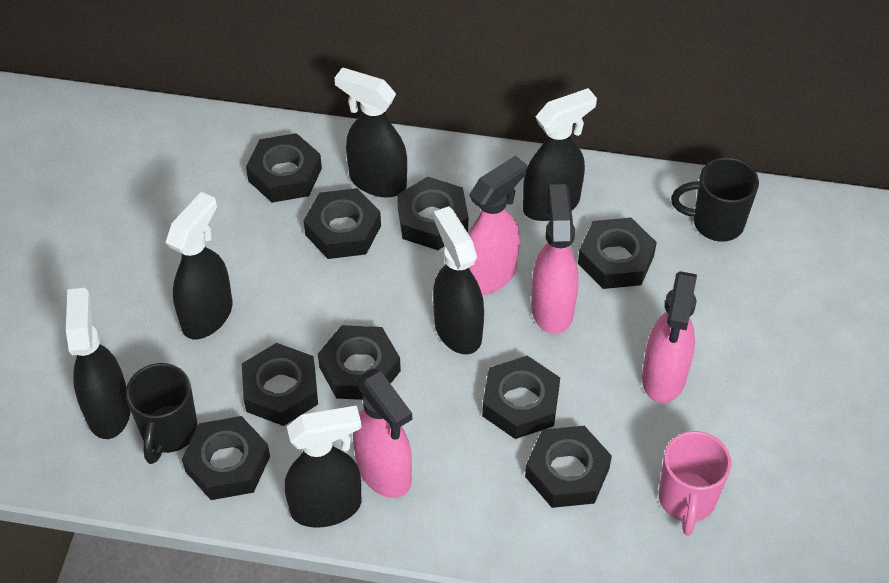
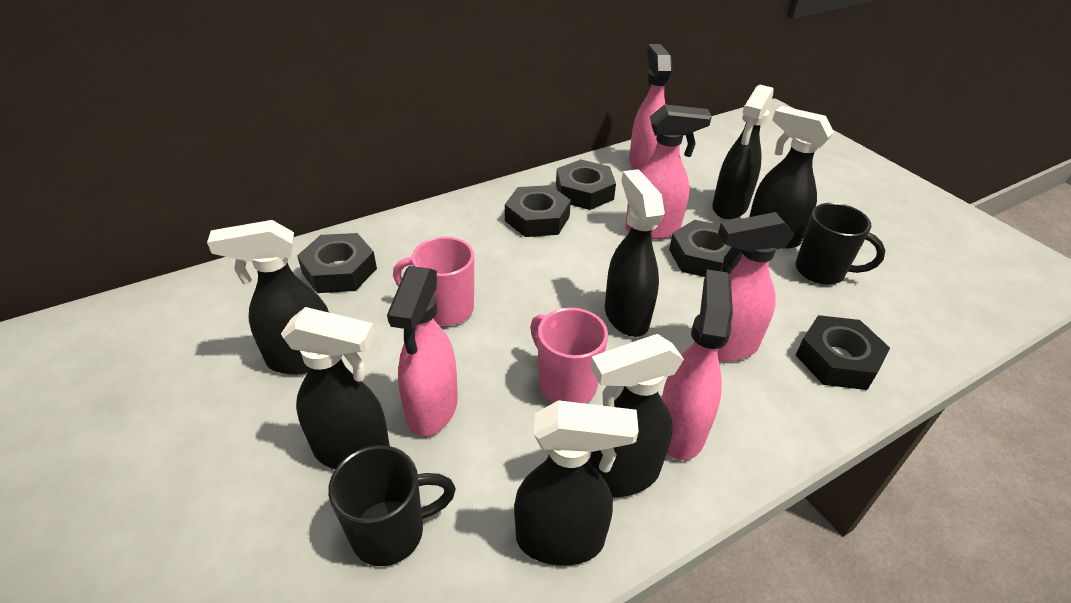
black nut: [182,416,270,500] [242,343,318,426] [246,133,322,203] [303,188,381,259] [318,325,401,400] [397,177,468,250] [482,356,560,439] [525,426,612,508] [578,217,657,289] = 9 -> [297,233,377,293] [505,185,571,237] [556,159,616,210] [669,220,743,277] [796,315,890,390] = 5
black spray bottle: [66,288,131,439] [165,192,232,339] [285,406,362,528] [335,68,407,197] [433,206,484,354] [523,88,597,221] = 6 -> [207,220,329,375] [281,307,390,469] [514,400,639,566] [589,334,684,497] [605,169,665,337] [712,85,774,219] [749,106,834,249] = 7
pink mug: [659,431,731,536] = 1 -> [393,237,474,326] [530,308,608,404] = 2
pink spray bottle: [353,368,412,498] [468,156,527,295] [531,184,578,334] [642,271,697,403] = 4 -> [387,266,458,436] [626,104,712,240] [629,44,673,170] [662,269,733,460] [694,212,795,362] = 5

